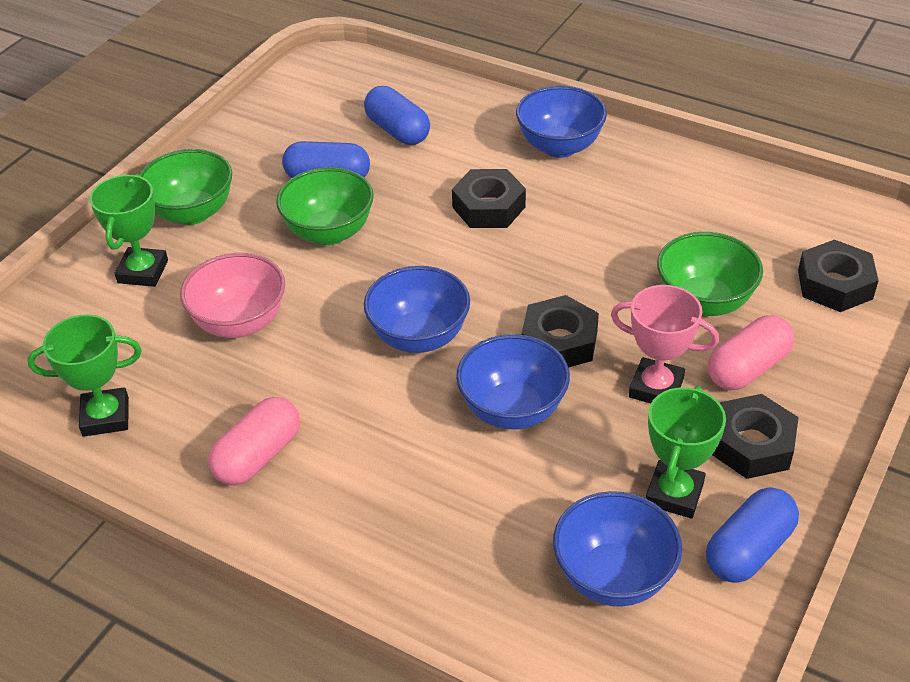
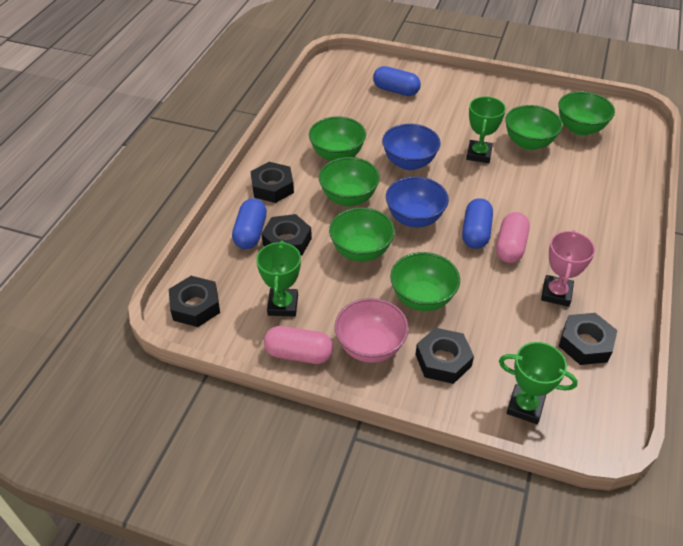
black nut: [452,169,526,228] [522,295,599,368] [712,394,799,479] [798,240,879,312] = 4 -> [169,276,220,327] [250,162,294,203] [261,214,312,256] [415,328,474,384] [559,313,618,365] = 5
blue bowl: [364,266,470,353] [456,334,570,429] [516,86,607,158] [553,491,682,607] = 4 -> [382,124,441,170] [386,176,449,227] = 2
green bowl: [139,149,232,225] [276,167,374,245] [657,232,763,316] = 3 -> [309,116,366,161] [319,157,380,206] [329,207,395,262] [390,252,460,311] [505,105,563,150] [558,91,615,136] = 6

